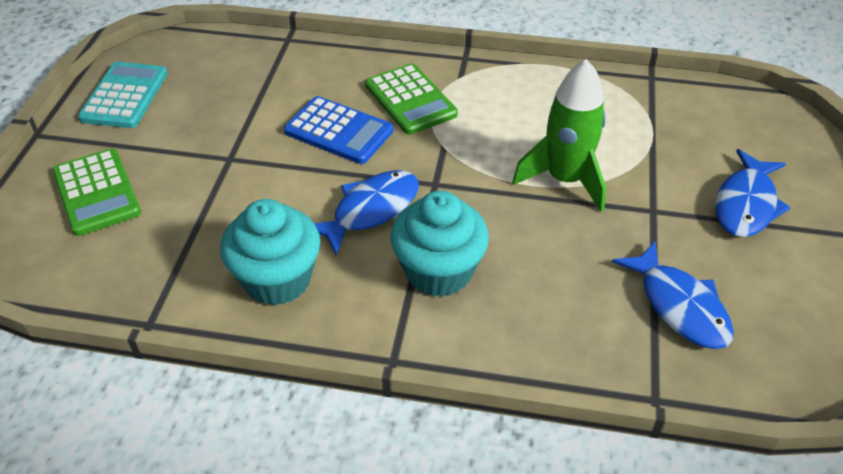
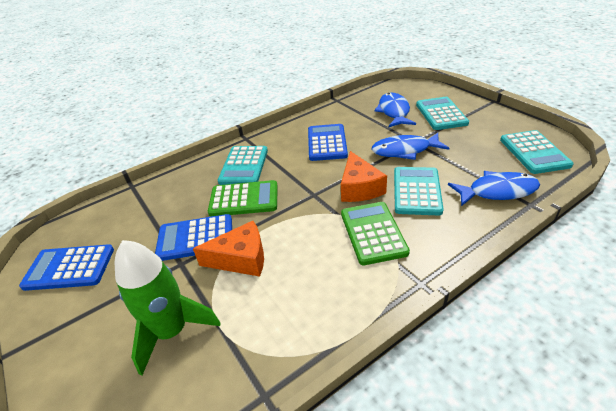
blue calculator: [284,96,394,164] = 1 -> [19,244,114,291] [155,214,232,261] [308,124,348,161] = 3
orange cheese: none = 0 -> [193,221,264,277] [341,151,387,202] = 2
turquoise calculator: [78,62,168,128] = 1 -> [218,146,268,185] [394,167,443,216] [416,97,469,130] [500,130,574,174] = 4
turquoise cupcake: [220,199,320,306] [391,191,489,297] = 2 -> none = 0

